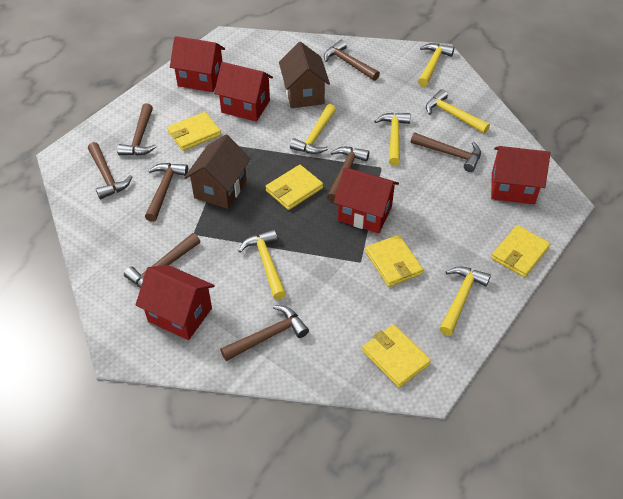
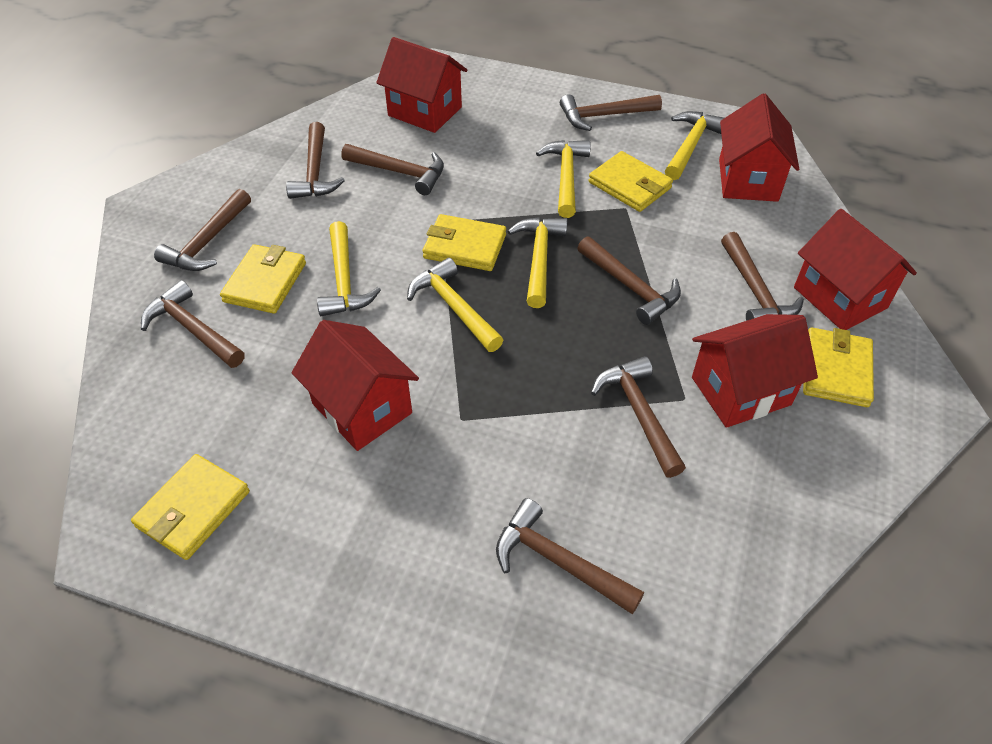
brown hammer: [88,142,132,199] [117,103,157,156] [124,233,200,288] [145,163,188,222] [220,305,309,361] [324,40,380,81] [327,147,370,202] [411,133,481,172] = 8 -> [141,280,245,368] [154,189,251,271] [286,122,345,199] [341,144,444,195] [496,498,644,614] [560,94,662,131] [578,236,681,325] [591,356,686,478] [721,232,804,321] = 9
brown house: [184,134,251,209] [279,42,330,108] = 2 -> none = 0
yellow hammer: [238,229,286,300] [290,104,336,154] [374,113,411,166] [418,43,454,87] [426,89,490,134] [439,266,491,336] = 6 -> [317,221,381,316] [407,258,503,352] [507,217,567,308] [536,140,591,218] [665,111,724,180] = 5

